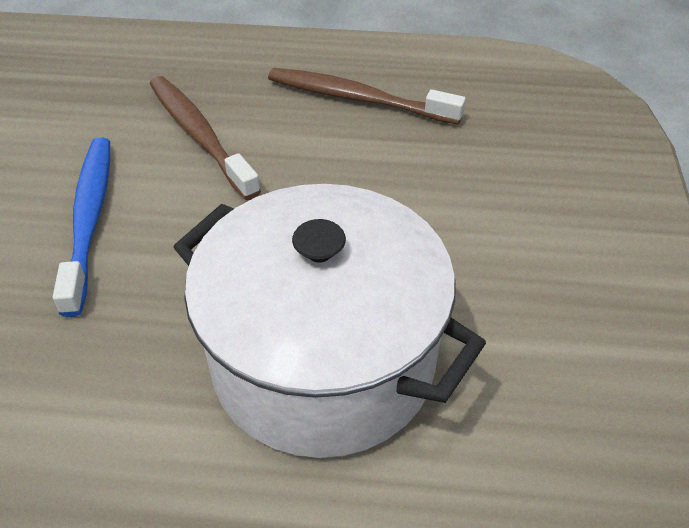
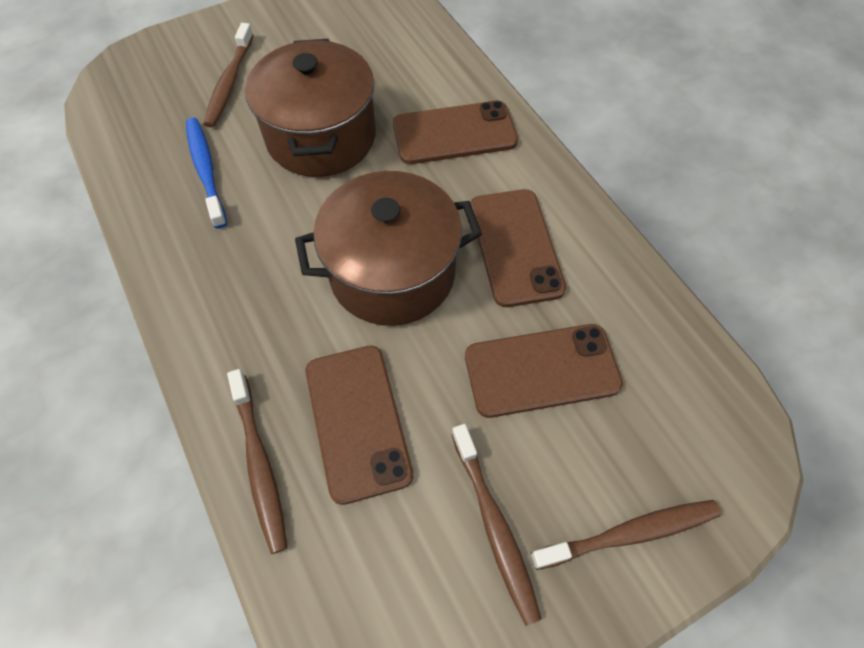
brown phone: none = 0 -> [305,346,413,505] [393,101,518,164] [465,324,623,418] [470,189,566,307] = 4
brown pot: none = 0 -> [245,39,376,177] [295,171,482,326] = 2
brown toothbrush: [150,76,261,200] [268,68,466,125] = 2 -> [203,23,254,128] [227,369,287,554] [451,424,542,626] [531,500,721,570] = 4
white pot: [174,184,486,458] = 1 -> none = 0

